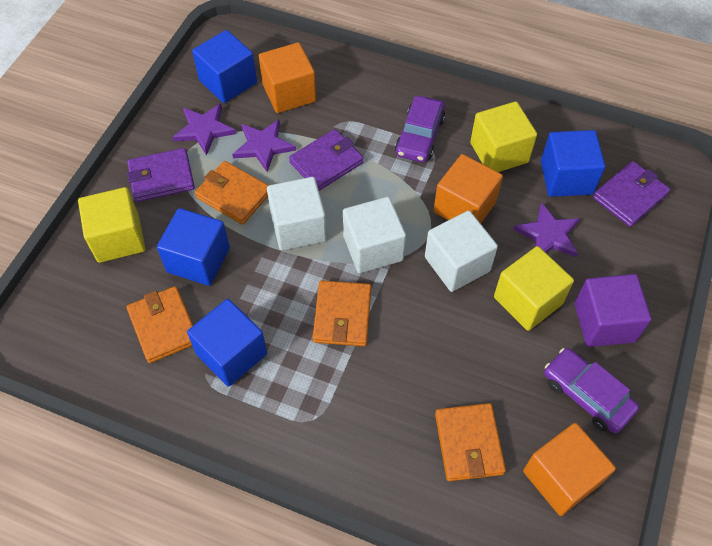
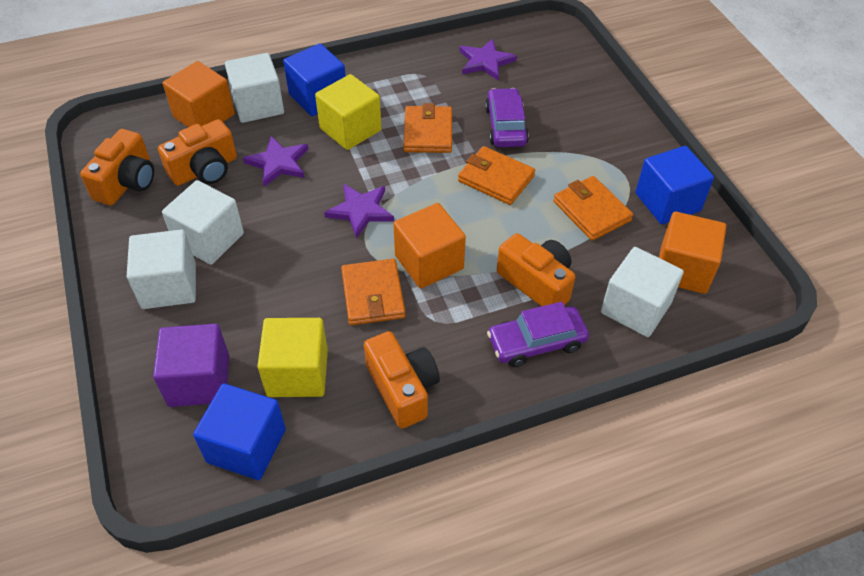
blue cube: [157,208,230,286] [187,299,267,387] [192,30,257,103] [541,130,605,197] = 4 -> [193,383,286,480] [283,44,346,116] [636,146,714,224] = 3
orange camera: none = 0 -> [80,129,154,205] [158,119,237,186] [364,331,440,428] [497,233,575,306] = 4
purple wallet: [127,148,195,202] [289,129,364,191] [593,161,670,227] = 3 -> none = 0
white cube: [267,177,327,251] [343,197,406,273] [425,211,498,292] = 3 -> [127,230,196,309] [162,180,244,265] [225,53,284,123] [601,247,684,337] = 4
yellow cube: [78,187,146,263] [470,101,537,172] [494,246,574,331] = 3 -> [258,318,328,397] [315,74,382,150] = 2

